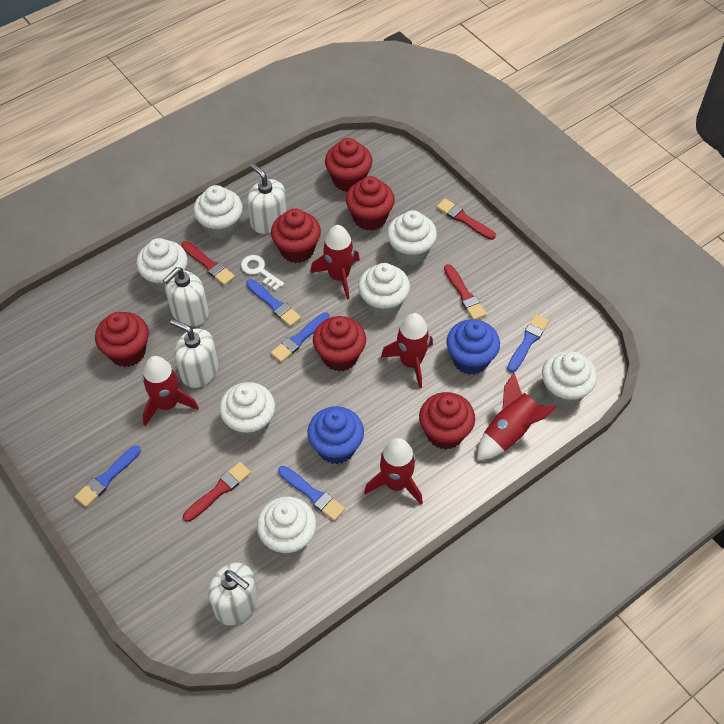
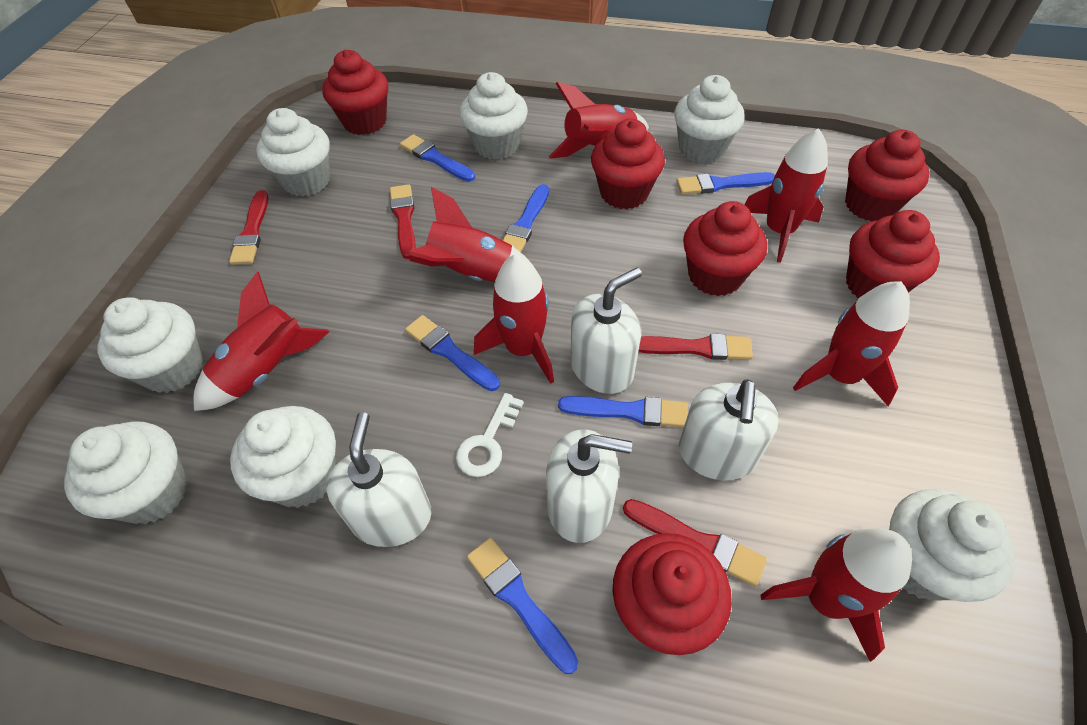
blue brush: [75,445,141,507] [246,279,301,327] [271,312,330,362] [278,466,345,521] [507,314,549,372] = 5 -> [400,134,475,182] [405,315,500,391] [467,538,578,674] [503,184,549,252] [558,396,688,427] [676,172,775,195] = 6
blue cupcake: [307,406,364,464] [446,319,500,375] = 2 -> none = 0
red rocket: [142,356,199,426] [310,225,360,300] [364,438,423,504] [381,313,433,389] [477,373,557,460] = 5 -> [193,272,330,411] [408,187,526,282] [474,254,554,384] [549,82,649,159] [745,128,828,263] [761,528,912,662] [793,281,910,406] = 7

